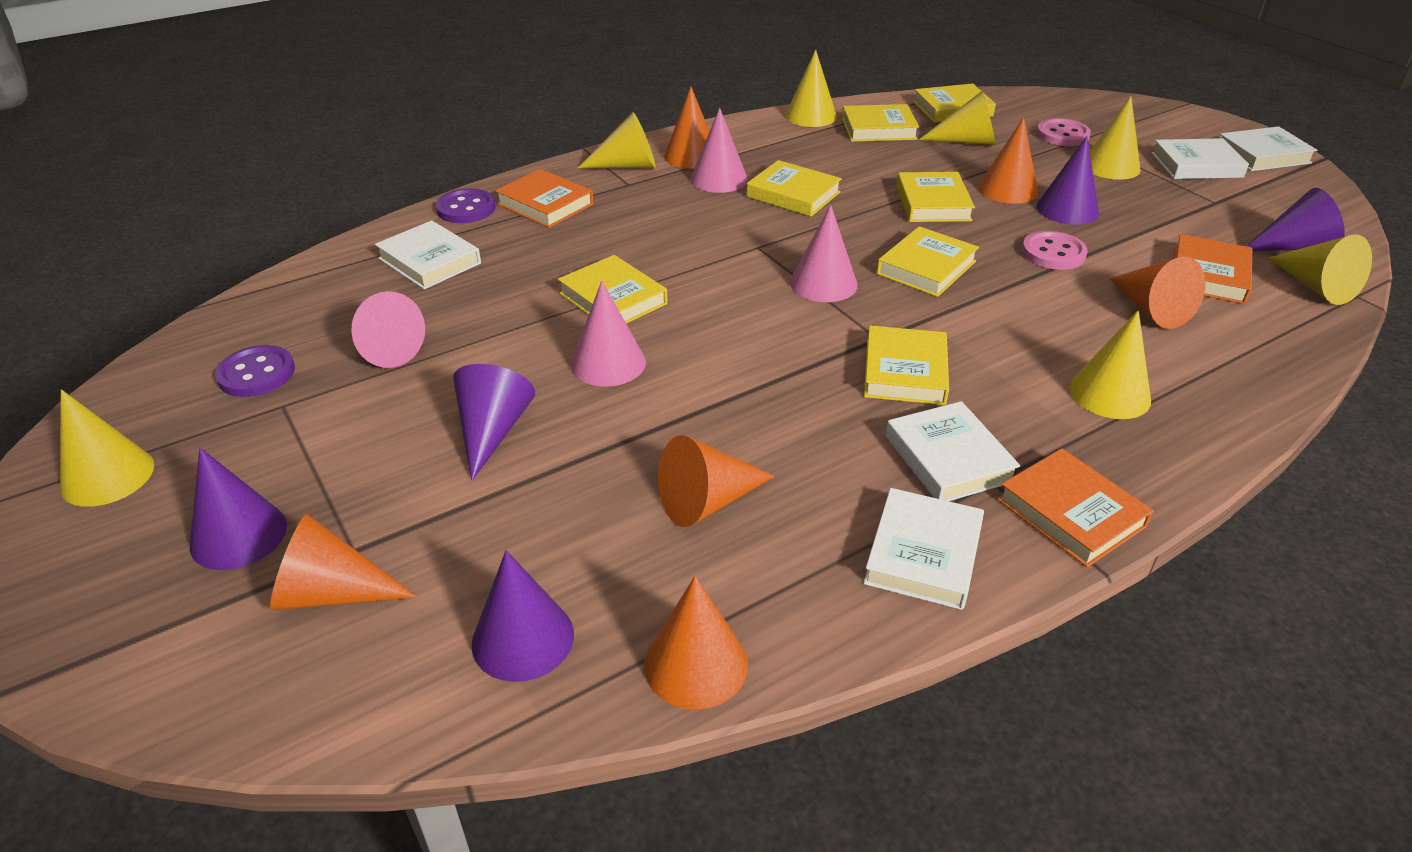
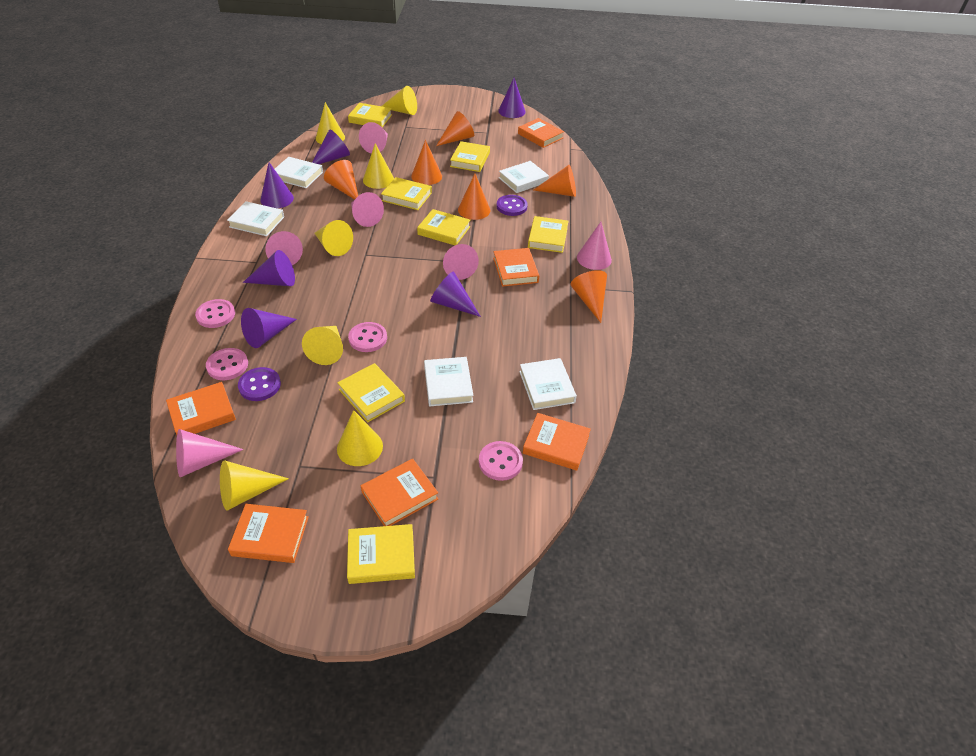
orange book: [495,169,594,228] [998,448,1154,567] [1174,234,1252,304] = 3 -> [166,382,236,435] [228,504,309,563] [361,459,438,526] [493,248,539,287] [518,118,564,148] [523,413,591,471] = 6
pink button: [1022,231,1088,270] [1037,118,1091,146] = 2 -> [195,299,235,328] [206,348,248,380] [348,322,387,352] [479,441,523,481] = 4
pink cone: [351,291,425,368] [571,281,646,387] [690,108,748,193] [790,205,858,302] = 4 -> [176,429,244,477] [265,231,303,265] [351,192,384,227] [359,122,388,153] [443,244,479,280] [577,222,612,270] = 6
purple cone: [190,448,287,570] [453,364,535,481] [471,550,574,682] [1037,136,1099,225] [1246,188,1345,251] = 5 -> [241,308,297,348] [243,250,295,286] [260,162,294,208] [312,129,350,164] [430,271,481,317] [498,78,526,118] = 6

